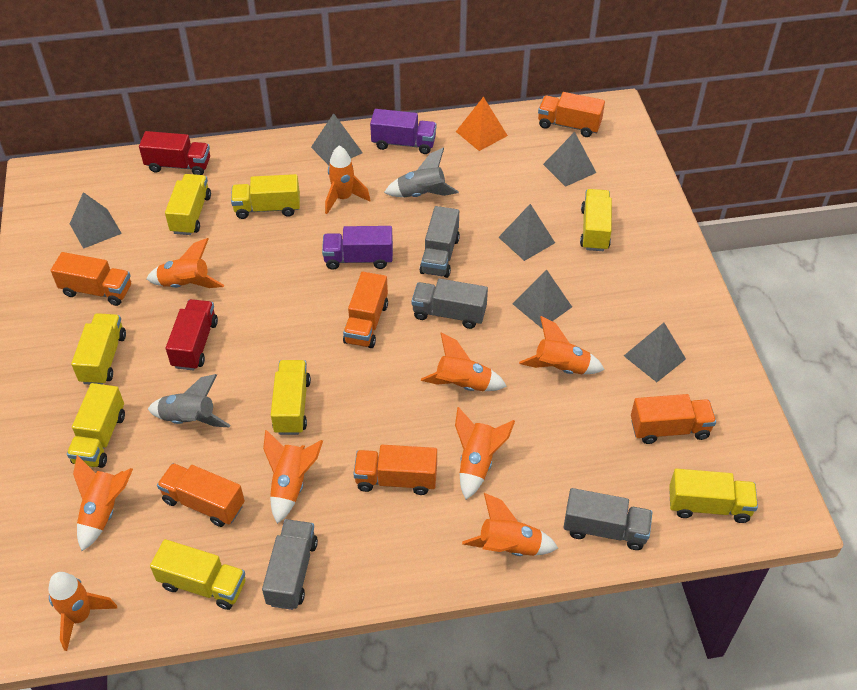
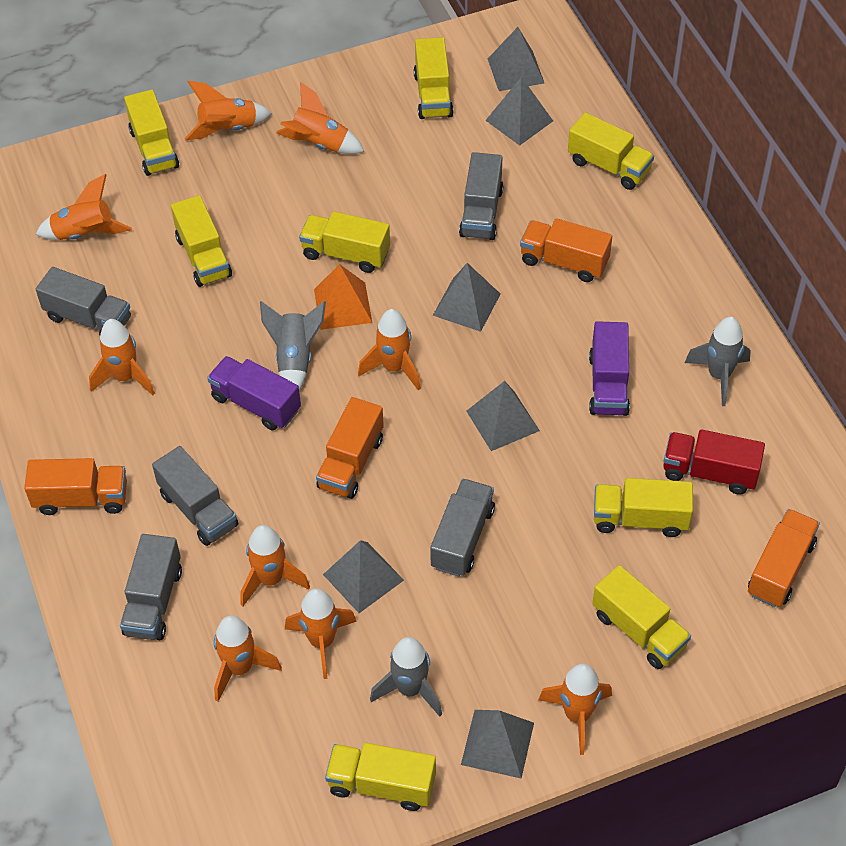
grey rocket: [148,374,231,428] [384,147,459,197] = 2 -> [260,301,326,391] [370,637,442,717] [685,317,751,406] = 3
grey truck: [262,519,318,610] [411,278,488,329] [420,206,460,278] [563,488,652,550] = 4 -> [36,267,131,335] [120,534,182,640] [152,446,238,546] [430,479,495,577] [459,152,503,240] = 5
orange truck: [51,252,131,306] [157,463,245,527] [343,272,388,348] [354,445,437,495] [538,92,605,137] [631,394,716,444] = 6 -> [24,458,127,515] [316,397,384,499] [520,218,612,282] [748,509,820,607] = 4
red truck: [139,131,210,175] [166,299,218,371] = 2 -> [663,429,765,495] = 1

